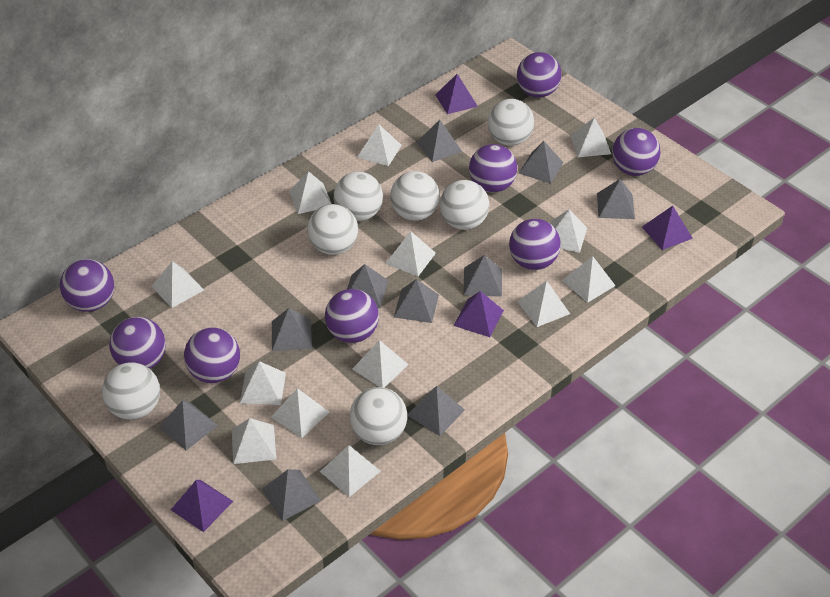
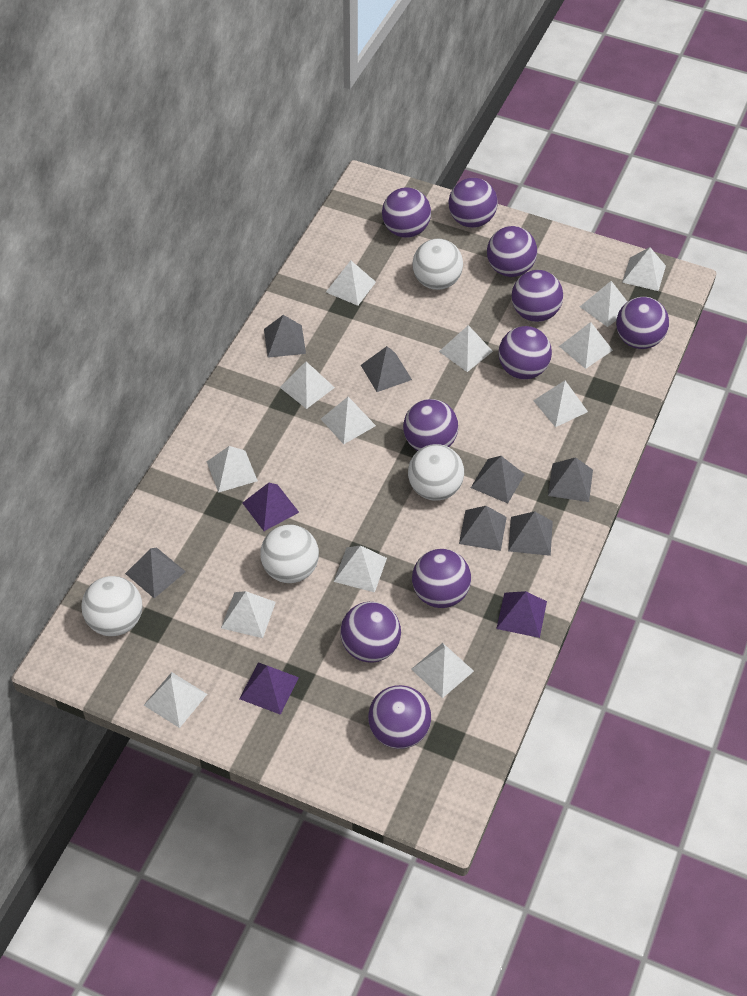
grey pyramid: [159,400,218,450] [262,469,321,521] [272,308,312,351] [347,264,388,308] [394,279,439,323] [407,386,465,436] [416,120,462,162] [463,255,502,297] [519,141,564,183] [597,179,635,219] = 10 -> [125,548,186,598] [264,315,306,358] [361,346,412,392] [459,506,507,551] [471,456,525,503] [508,511,553,556] [548,457,593,502] = 7
purple ball: [60,259,114,312] [109,317,166,369] [184,328,240,383] [325,289,379,343] [469,144,517,193] [509,219,561,270] [517,52,562,97] [612,128,661,176] = 8 -> [340,602,401,663] [368,685,431,749] [382,187,431,238] [403,399,458,451] [412,549,471,608] [449,178,498,228] [487,226,537,277] [498,326,552,379] [511,270,563,322] [616,297,669,349] = 10
purple pyramid: [171,480,233,532] [435,74,478,114] [453,291,504,337] [642,206,693,250] = 4 -> [239,662,299,715] [243,483,299,531] [496,591,547,638] = 3
white ball: [102,362,160,420] [307,204,358,255] [334,172,383,221] [349,387,407,445] [390,171,440,221] [440,180,489,230] [488,99,534,146] = 7 -> [81,576,142,636] [260,525,319,583] [408,444,464,501] [412,239,463,290] = 4

